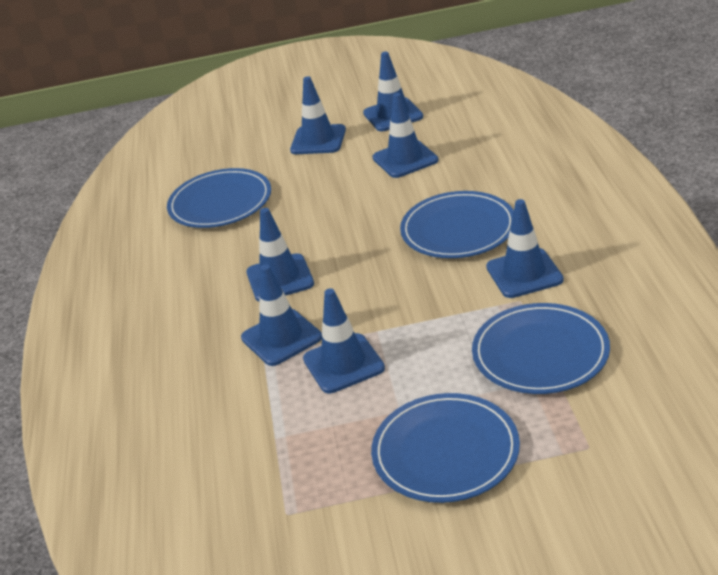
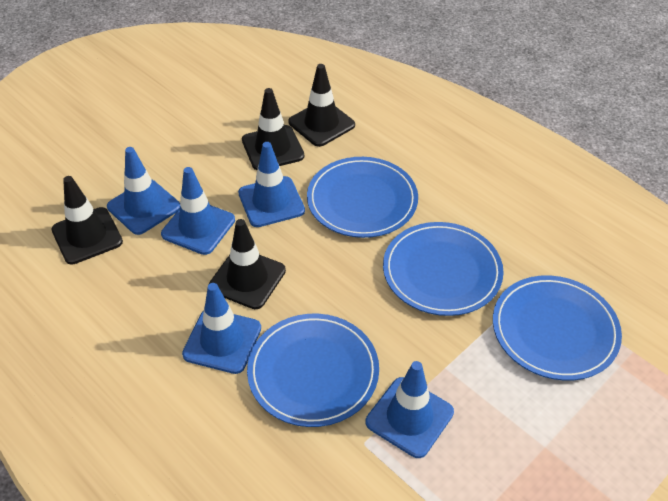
black traffic cone: none = 0 -> [51,176,123,265] [208,219,286,309] [242,88,304,170] [288,64,355,147] = 4
blue traffic cone: [241,264,322,366] [246,208,314,301] [290,76,346,154] [303,288,385,393] [363,52,423,131] [372,93,438,178] [486,199,564,298] = 7 -> [107,147,180,235] [161,167,235,255] [182,283,261,374] [238,142,305,227] [366,361,454,458] = 5

